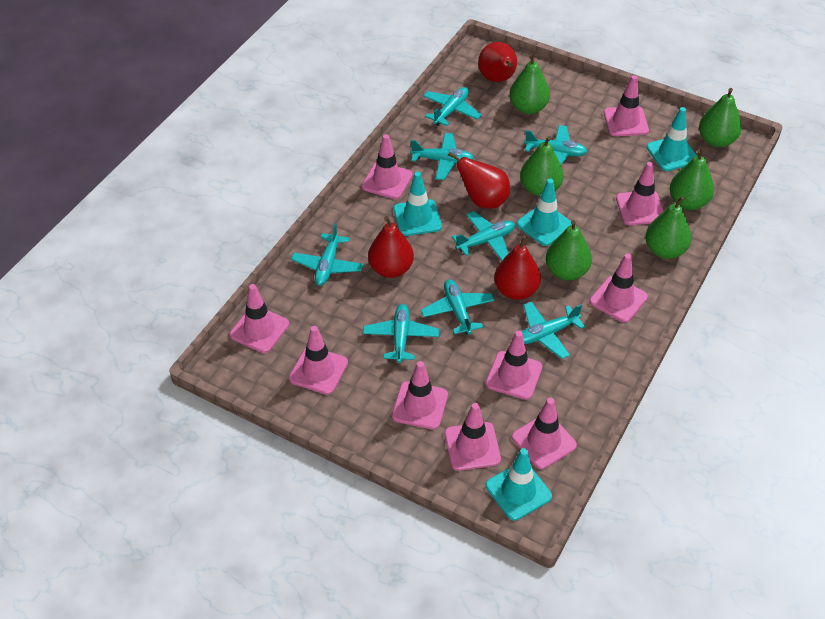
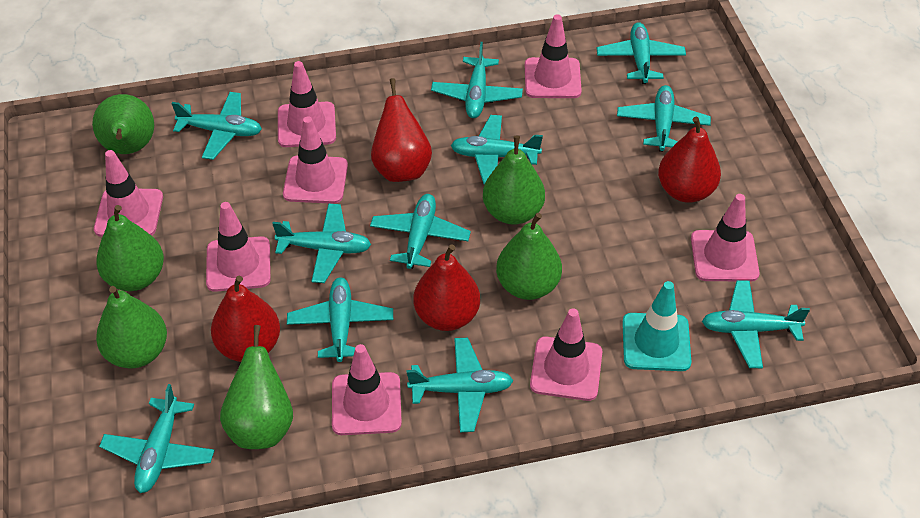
pink traffic cone: [229,284,289,353] [289,326,348,395] [361,134,413,199] [392,361,448,429] [445,403,501,471] [486,331,542,400] [512,398,577,469] [589,254,648,323] [604,75,649,136] [616,162,664,225] = 10 -> [94,150,163,237] [206,202,271,292] [278,61,336,147] [283,116,348,204] [332,344,402,435] [525,14,582,98] [530,308,602,401] [691,194,760,282] = 8
turquoise plane: [291,223,363,286] [363,304,439,363] [410,133,474,180] [421,279,495,335] [423,87,482,126] [452,211,515,260] [522,301,585,359] [524,125,588,165] = 8 -> [99,384,215,493] [171,92,262,160] [272,203,371,283] [287,277,393,362] [370,194,471,269] [407,338,514,432] [431,42,523,118] [451,115,543,185] [597,22,686,84] [617,85,711,152] [702,280,810,368] = 11
turquoise traffic cone: [394,172,442,236] [486,448,552,521] [517,179,572,246] [647,107,697,171] = 4 -> [622,281,691,371] = 1

